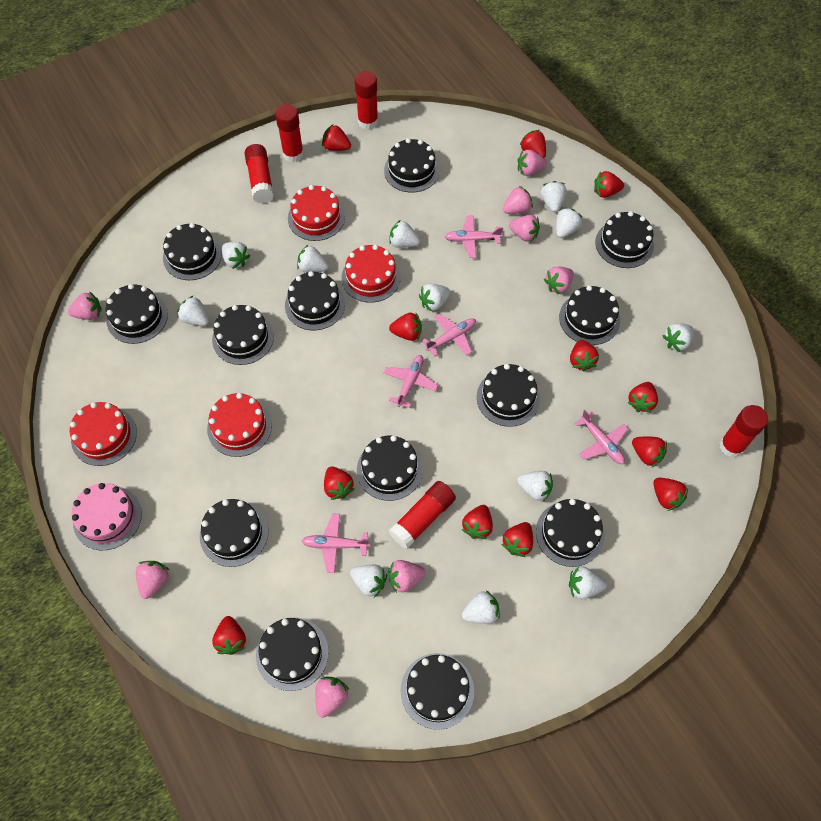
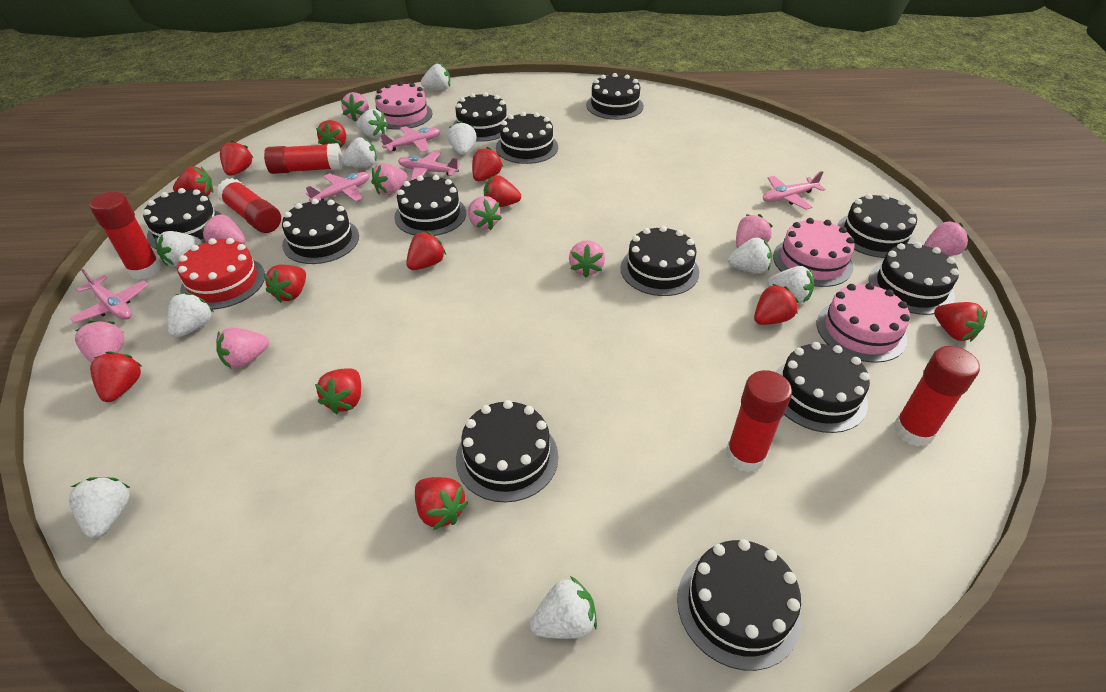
black cake: [106,284,168,344] [163,223,222,280] [200,499,268,567] [212,305,274,365] [256,617,329,691] [285,271,345,330] [357,435,423,501] [384,138,439,193] [401,653,474,730] [477,364,540,427] [536,499,604,567] [559,285,620,345] [595,211,654,268] = 13 -> [143,188,222,249] [282,198,359,264] [394,175,466,236] [453,92,508,142] [456,400,558,502] [496,112,558,164] [586,73,644,120] [620,226,699,296] [677,539,802,671] [775,342,870,433] [837,194,917,258] [869,242,959,315] = 12
pink cake: [71,483,142,550] = 1 -> [375,82,432,130] [773,218,855,287] [817,283,910,363] = 3
pink strawberry: [68,291,102,320] [136,561,169,599] [315,676,349,718] [388,560,425,593] [503,186,533,214] [509,215,540,242] [518,150,547,176] [544,267,574,294] = 8 -> [75,320,124,363] [202,214,246,244] [216,327,269,369] [341,92,369,122] [371,163,408,195] [468,196,502,230] [569,240,605,278] [736,214,773,248] [924,221,970,256] = 9
red cake: [70,402,137,466] [207,393,272,457] [288,185,345,241] [341,245,401,303] = 4 -> [177,238,265,309] = 1
white strawberry: [177,295,209,326] [222,242,251,269] [297,245,329,273] [350,565,387,598] [389,220,420,248] [419,284,450,312] [462,591,500,624] [517,471,553,502] [541,181,567,212] [556,207,582,238] [569,566,607,599] [663,323,694,352] = 12 -> [69,477,131,538] [155,231,202,266] [168,292,214,338] [341,137,377,167] [356,109,388,138] [421,63,450,90] [448,121,477,155] [530,576,597,639] [728,238,772,274] [767,266,814,304] = 10

